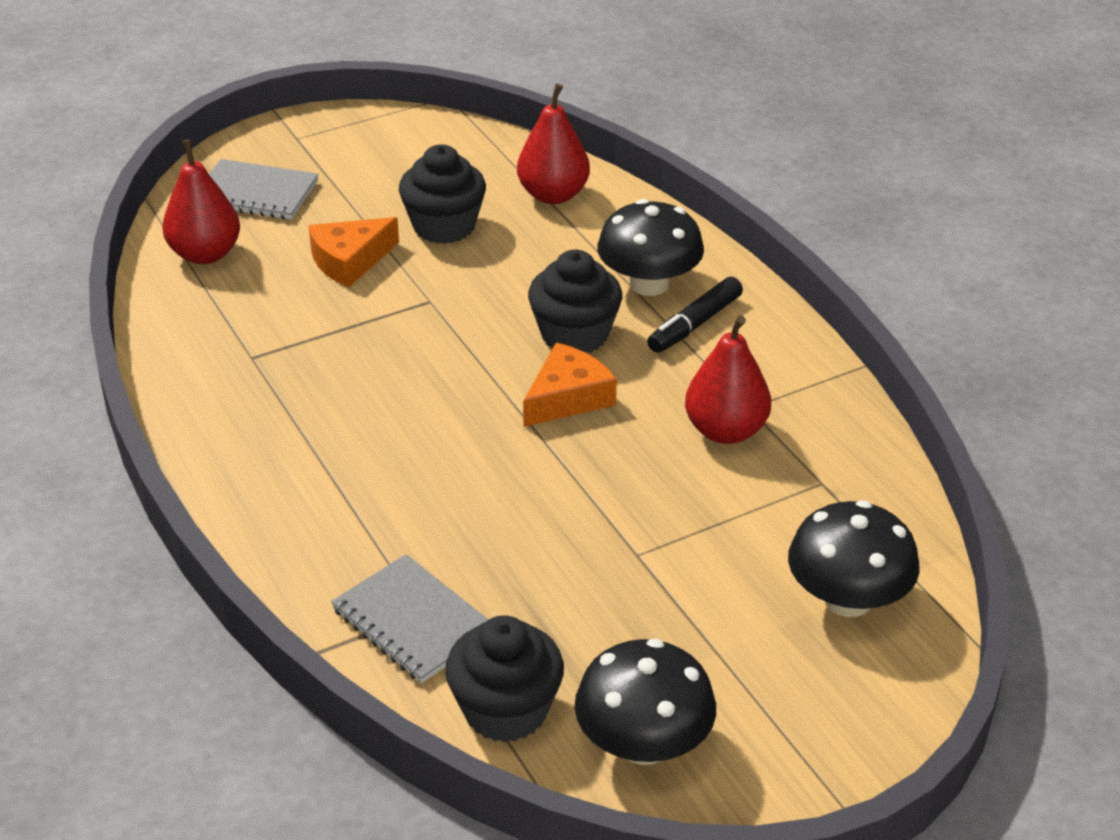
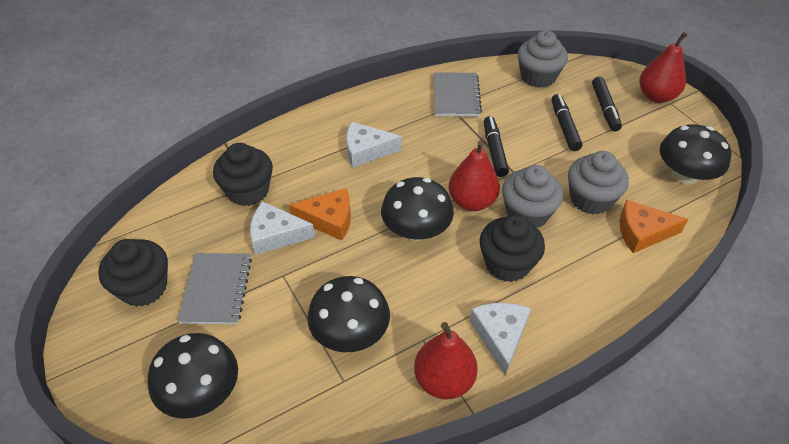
black marker: [647,277,743,353] = 1 -> [484,116,509,177] [552,94,583,151] [592,77,622,131] = 3
black mushroom: [575,639,716,765] [597,199,704,296] [788,500,920,617] = 3 -> [148,333,238,419] [307,276,390,352] [381,177,454,241] [660,124,731,184] = 4
grey cupcake: none = 0 -> [502,165,563,227] [518,30,568,88] [568,151,629,215] = 3
white cheese: none = 0 -> [250,201,315,255] [346,122,402,168] [470,303,531,376] = 3

